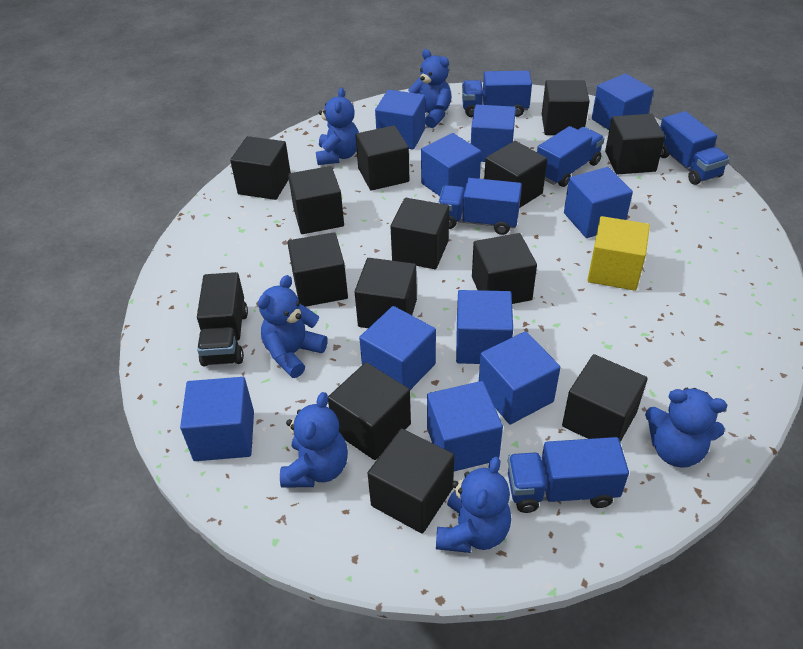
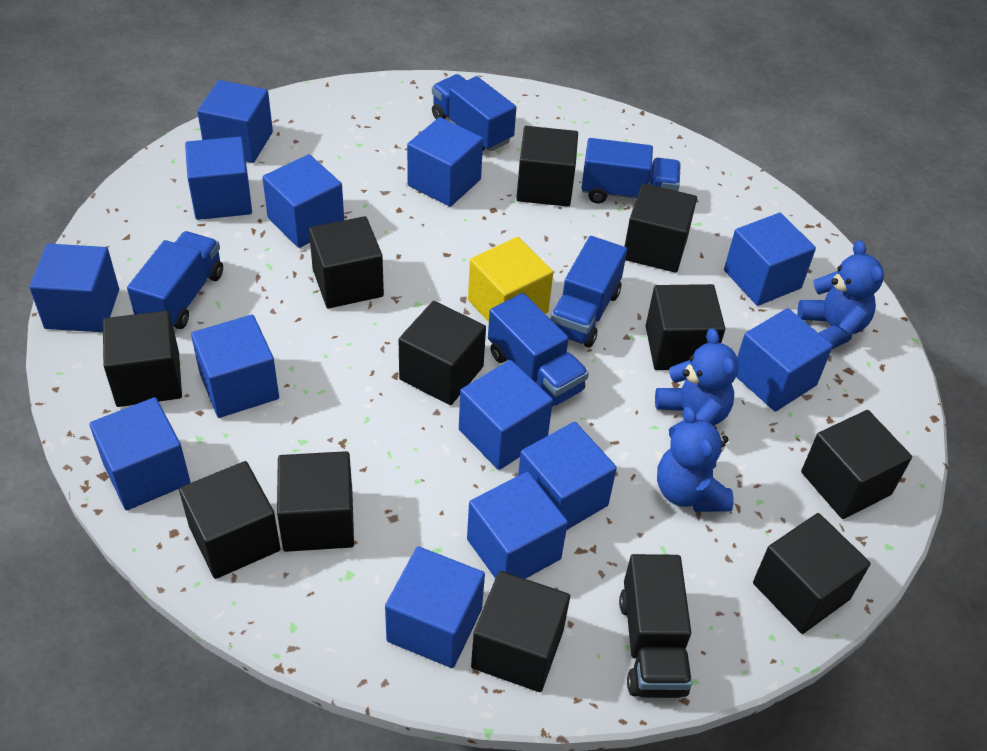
black cube: [230,136,291,200] [287,232,348,307] [288,166,344,234] [328,362,411,460] [355,258,417,328] [356,125,410,191] [367,428,454,534] [390,198,449,269] [472,233,537,304] [484,141,547,208] [542,80,590,135] [562,354,648,442] [605,114,665,174] = 13 -> [103,310,182,407] [179,461,280,579] [277,451,354,552] [309,216,384,309] [399,301,486,405] [471,571,570,692] [516,126,578,207] [624,183,697,273] [646,284,725,370] [753,513,871,634] [801,410,912,519] = 11
blue cube: [180,377,254,461] [359,306,436,390] [375,90,425,149] [421,133,481,196] [427,381,503,471] [456,290,513,364] [471,104,516,162] [479,331,560,424] [564,167,633,238] [592,73,654,130] = 10 -> [29,244,119,332] [89,397,191,510] [185,137,252,220] [191,315,279,418] [197,80,273,163] [262,154,344,248] [385,546,485,668] [407,117,483,207] [459,360,553,470] [467,472,568,579] [518,422,617,530] [724,213,816,306] [736,308,833,412] = 13
blue teddy bear: [258,275,328,378] [280,392,348,488] [316,88,359,165] [408,49,451,128] [436,456,511,553] [645,388,727,468] = 6 -> [655,328,739,438] [657,406,733,512] [797,240,884,349] = 3

